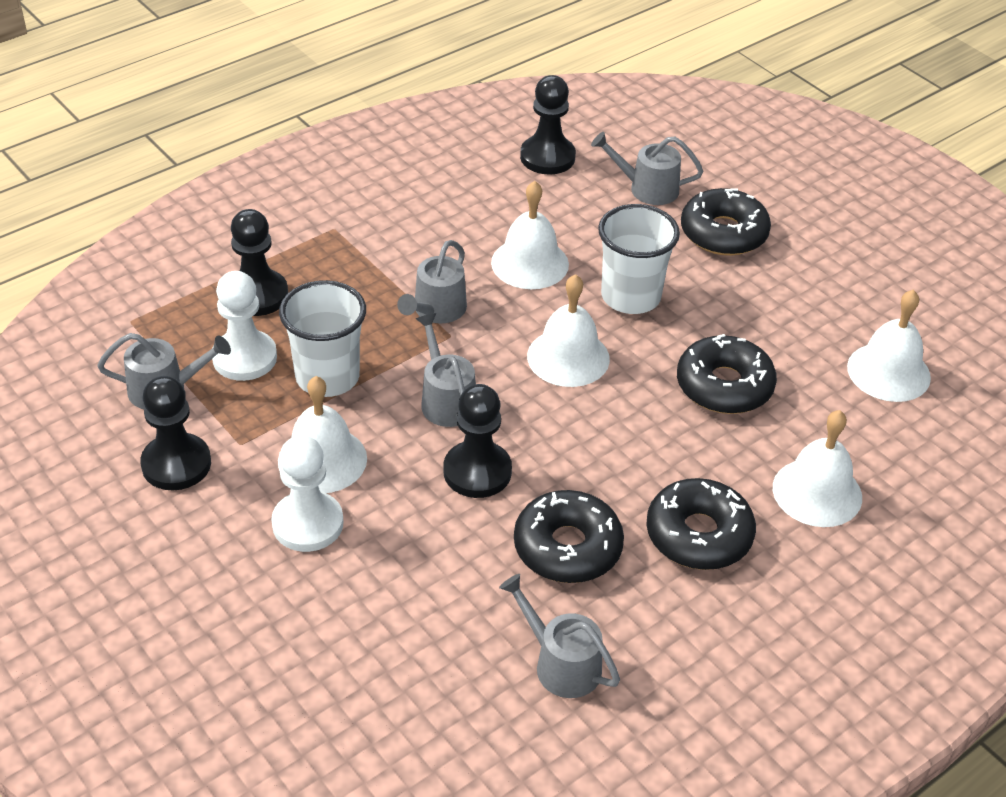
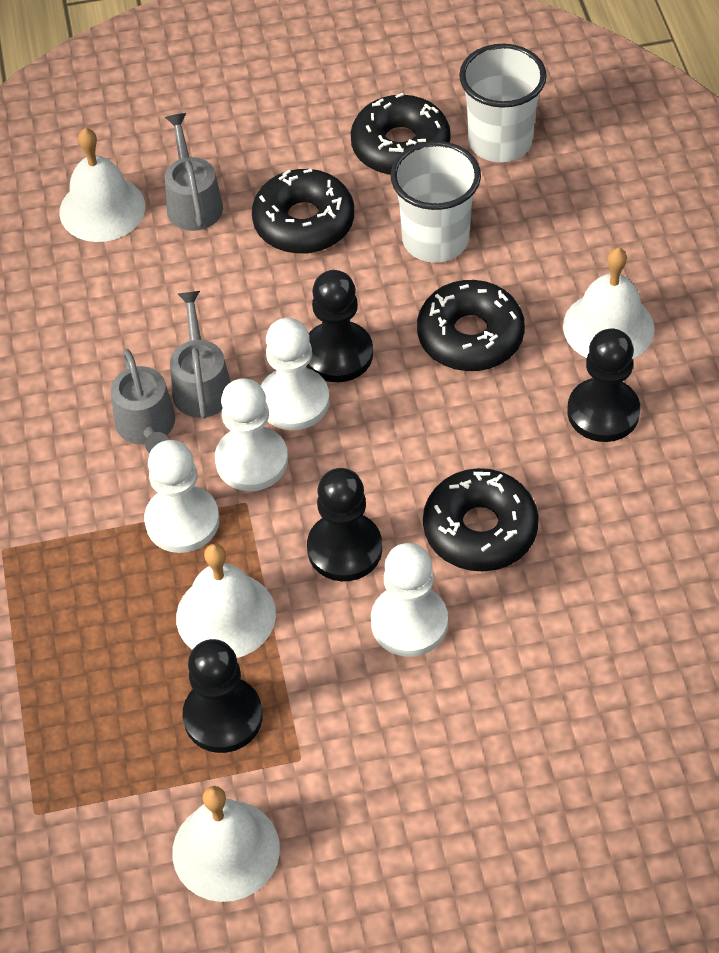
grey watering can: [97,333,231,409] [397,240,467,323] [416,313,476,427] [499,574,620,698] [591,132,703,205] = 5 -> [111,349,175,453] [164,113,223,231] [170,291,231,419] = 3
white bell: [278,376,367,493] [491,181,569,289] [527,274,610,387] [773,410,862,527] [847,290,931,402] = 5 -> [59,128,145,242] [172,786,280,902] [176,544,276,658] [563,248,655,359] = 4
white pawn: [212,271,277,381] [272,435,343,552] = 2 -> [144,440,219,553] [215,378,288,491] [260,318,329,430] [371,543,448,657] = 4

